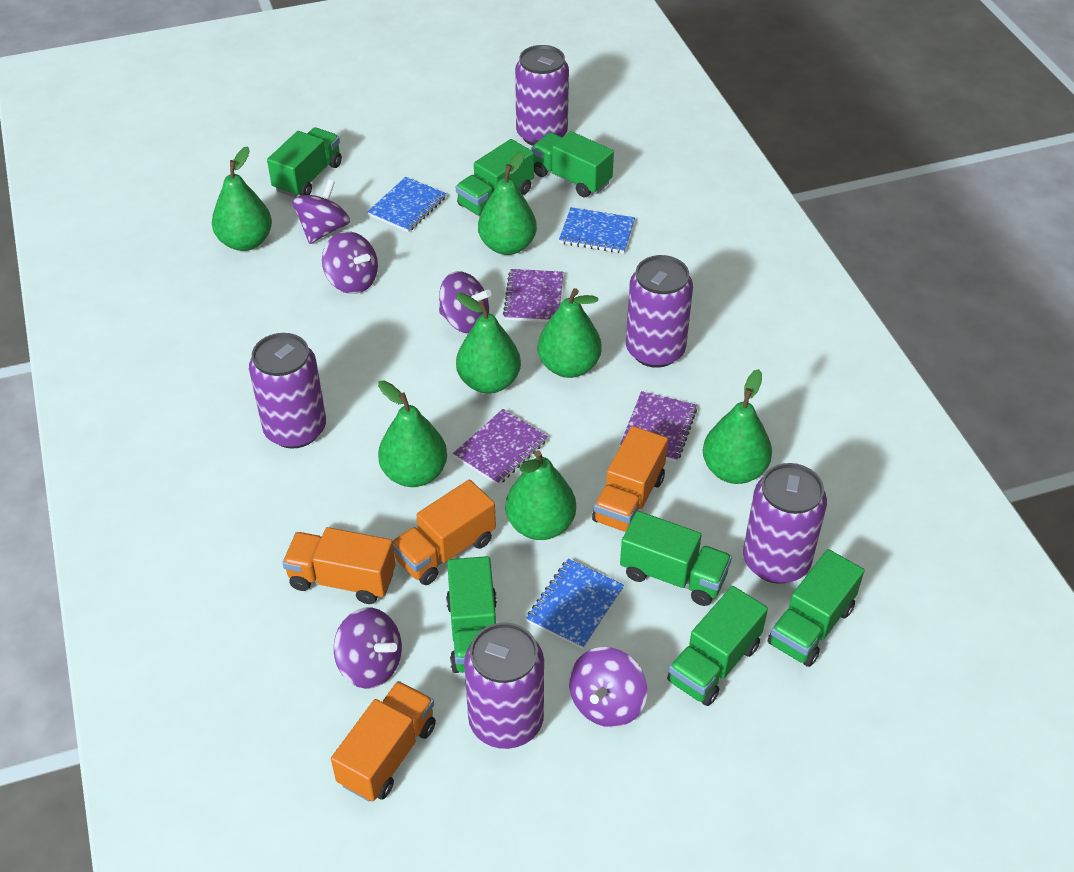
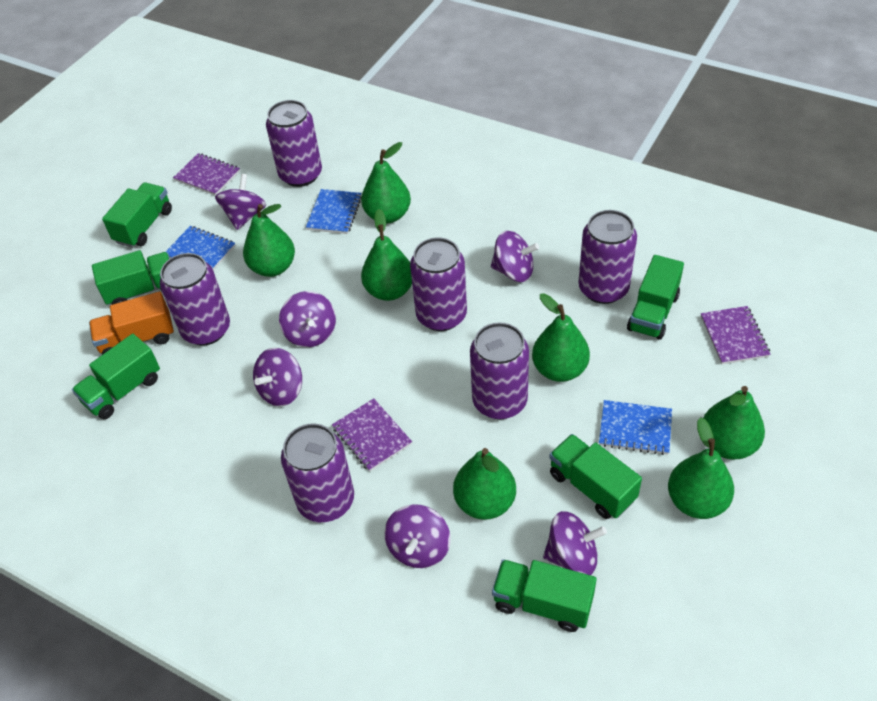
green truck: [267,127,342,198] [446,556,497,673] [456,139,534,217] [532,131,614,197] [620,511,732,606] [667,586,768,706] [768,549,864,667] = 7 -> [72,334,160,419] [92,250,170,305] [102,182,172,248] [492,559,597,632] [549,434,642,519] [627,255,684,340] = 6
orange truck: [282,527,396,604] [331,681,436,801] [393,480,496,585] [592,426,668,532] = 4 -> [89,291,174,355] = 1
purple can: [249,333,326,449] [464,622,544,749] [515,45,569,146] [626,255,693,368] [743,463,827,584] = 5 -> [160,253,230,345] [266,100,322,187] [281,424,354,522] [410,237,467,331] [470,322,529,419] [578,210,637,304] = 6
purple spinning top: [292,179,350,244] [322,231,378,294] [334,608,402,689] [439,271,491,334] [569,647,647,727] = 5 -> [215,174,266,230] [253,348,302,406] [279,291,336,347] [384,504,451,568] [491,231,539,282] [543,511,607,575] = 6

